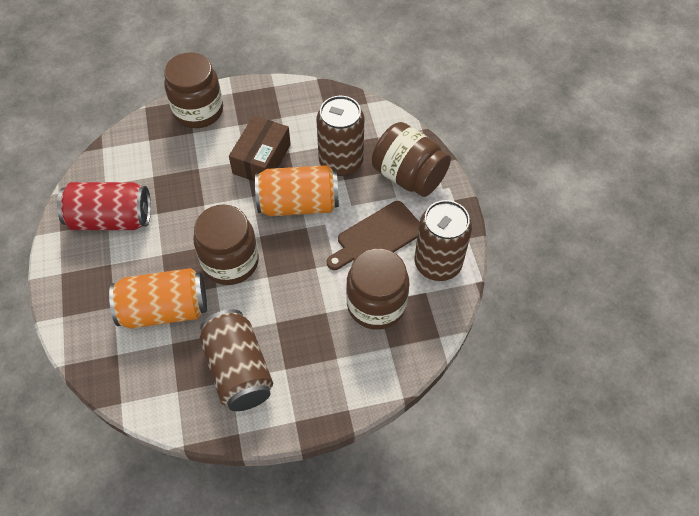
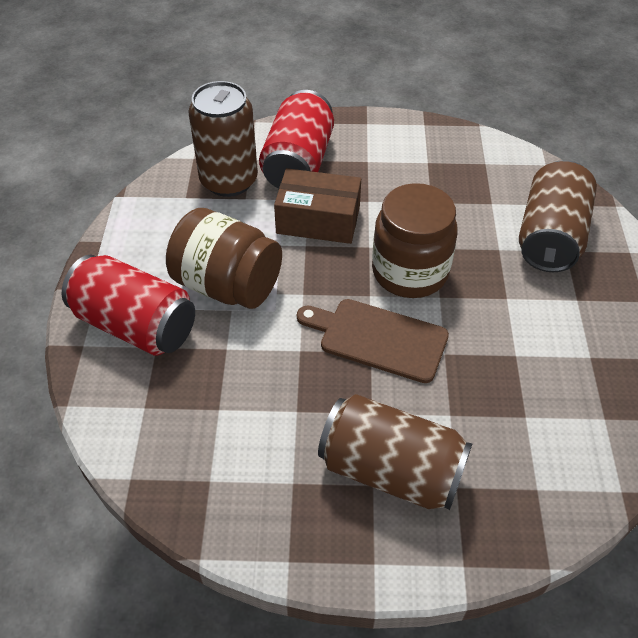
brown jar: [164,52,223,128] [194,204,259,285] [346,248,409,330] [372,122,451,197] = 4 -> [166,208,282,309] [372,183,458,298] = 2
orange can: [109,268,207,329] [255,165,339,216] = 2 -> none = 0
red can: [57,182,151,230] = 1 -> [62,255,195,355] [259,90,334,188] = 2

